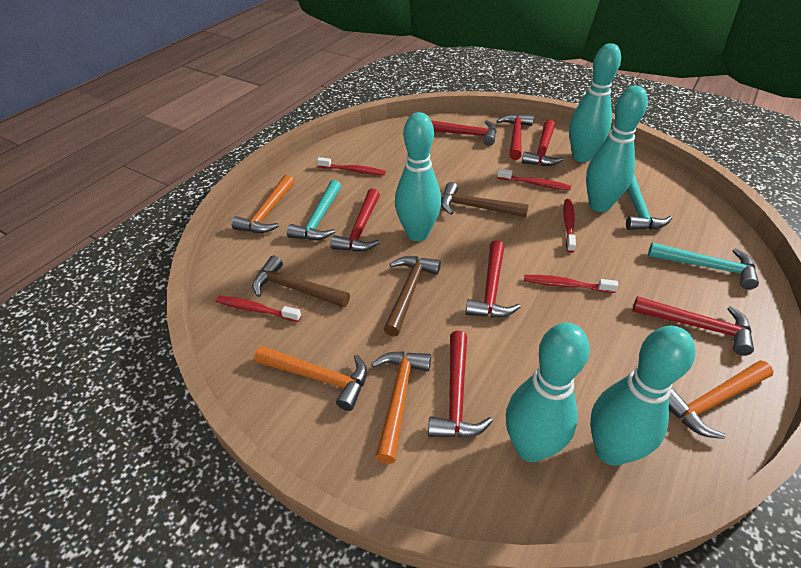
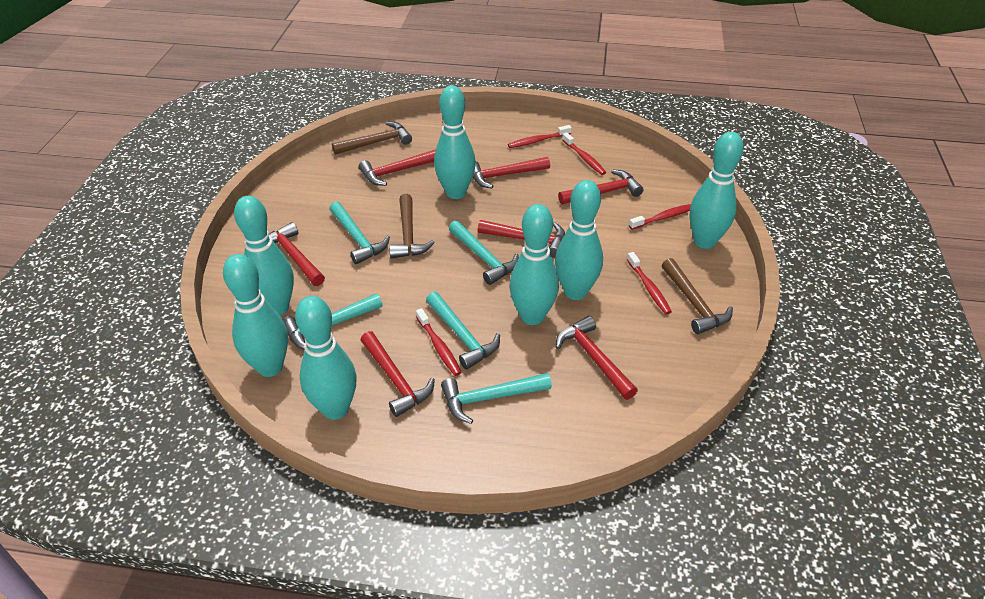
orange hammer: [232,175,294,233] [254,346,367,411] [371,351,431,464] [669,360,774,439] = 4 -> none = 0
turquoise bowling pin: [395,112,441,241] [506,323,590,462] [569,43,621,162] [586,86,648,212] [590,326,696,466] = 5 -> [223,254,288,377] [234,196,294,316] [295,296,357,420] [434,86,476,199] [509,204,559,325] [555,180,603,300] [690,132,743,249] = 7
turquoise hammer: [287,180,341,240] [626,175,672,230] [648,242,759,290] = 3 -> [283,293,383,350] [329,202,390,264] [426,292,500,370] [441,373,552,424] [449,220,519,285] = 5

